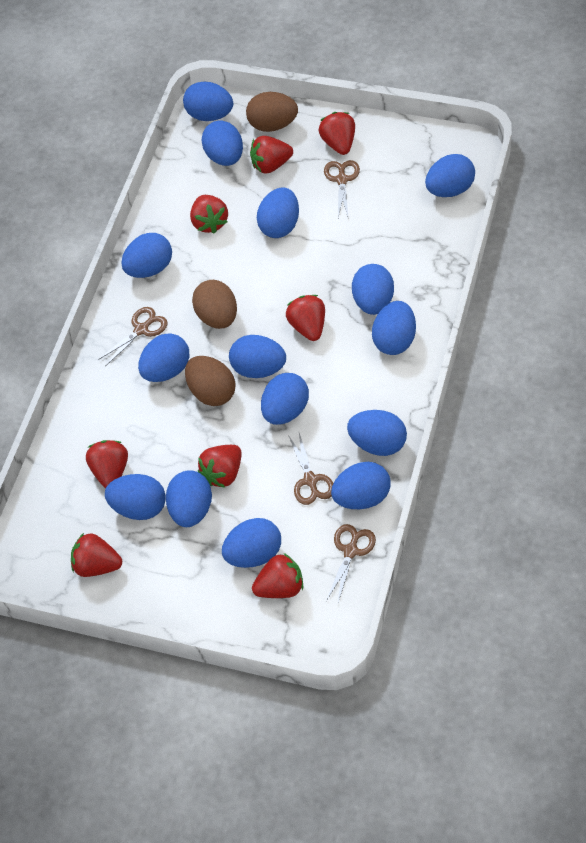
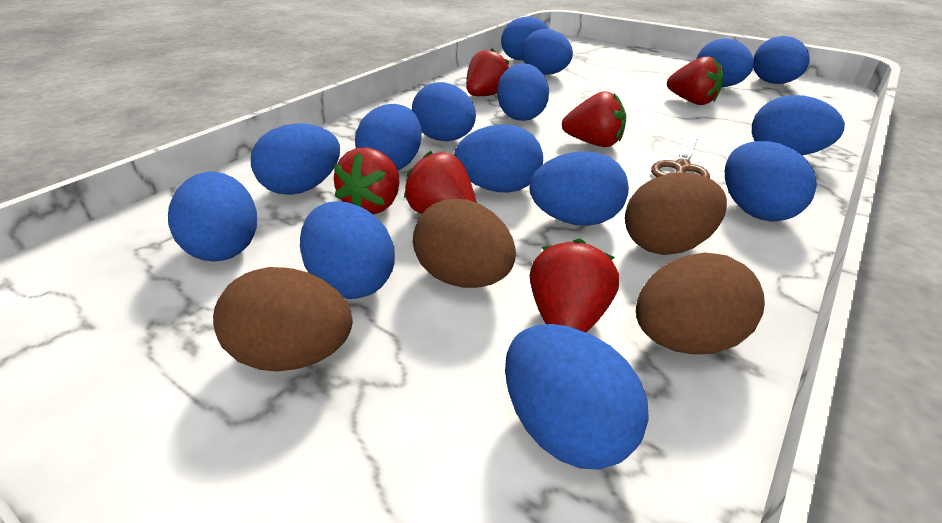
brown egg: [185,356,235,406] [192,280,237,329] [246,92,298,132] = 3 -> [213,267,352,372] [413,199,516,288] [625,173,727,255] [636,253,765,354] = 4
brown scissors: [98,307,168,365] [288,433,334,505] [324,160,360,218] [326,524,376,602] = 4 -> [651,136,710,178] = 1
red strawberry: [71,533,122,577] [86,440,128,488] [190,195,228,234] [198,445,241,488] [250,136,293,174] [252,553,303,598] [286,295,325,341] [319,112,355,155] = 8 -> [334,147,399,215] [404,151,476,214] [467,49,509,96] [530,239,619,333] [562,91,626,147] [667,56,723,105] = 6

